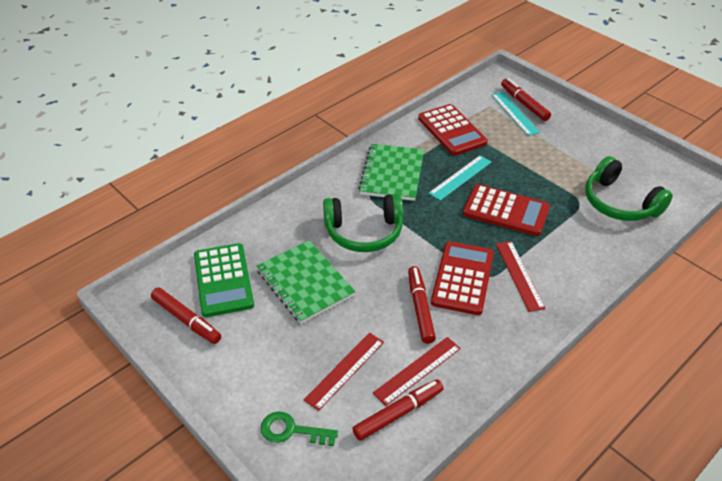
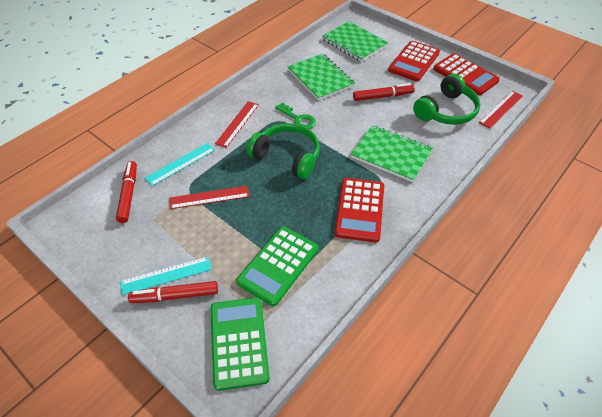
green calculator: [194,243,254,317] = 1 -> [211,297,270,391] [236,227,318,306] = 2
green notebook: [256,240,356,324] [358,144,424,201] = 2 -> [288,54,355,100] [322,21,388,62] [351,125,433,182] = 3
red marker: [151,287,221,344] [352,379,444,441] [408,266,436,344] [501,78,551,121] = 4 -> [116,161,137,223] [128,281,218,303] [353,83,415,101] = 3

